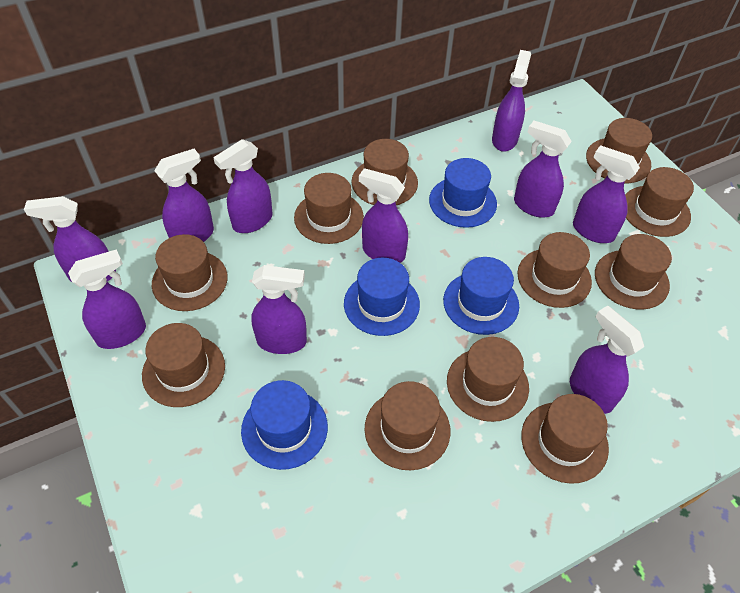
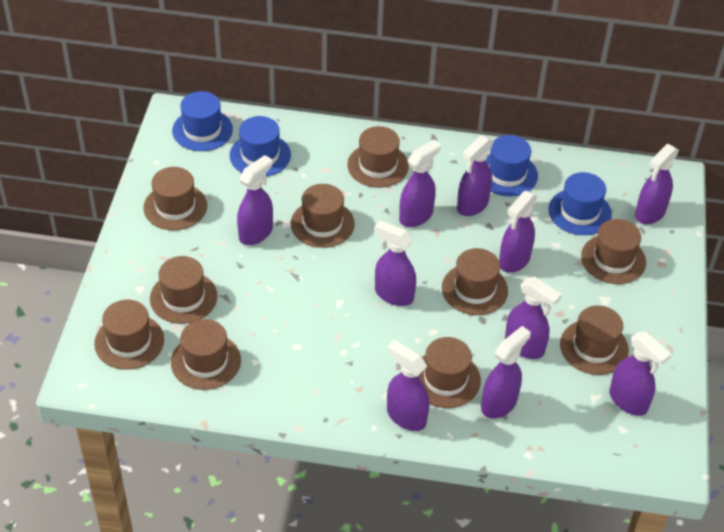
brown hat: [142,323,225,407] [152,234,228,311] [294,173,364,244] [351,139,418,205] [364,381,450,470] [447,337,529,422] [517,232,592,308] [521,394,609,484] [586,118,652,183] [595,234,672,309] [625,167,694,237] = 11 -> [94,300,164,370] [143,167,207,230] [150,256,218,324] [171,319,241,390] [291,184,355,248] [347,126,409,188] [419,337,481,408] [442,248,508,315] [560,305,629,375] [581,219,646,284] = 10

